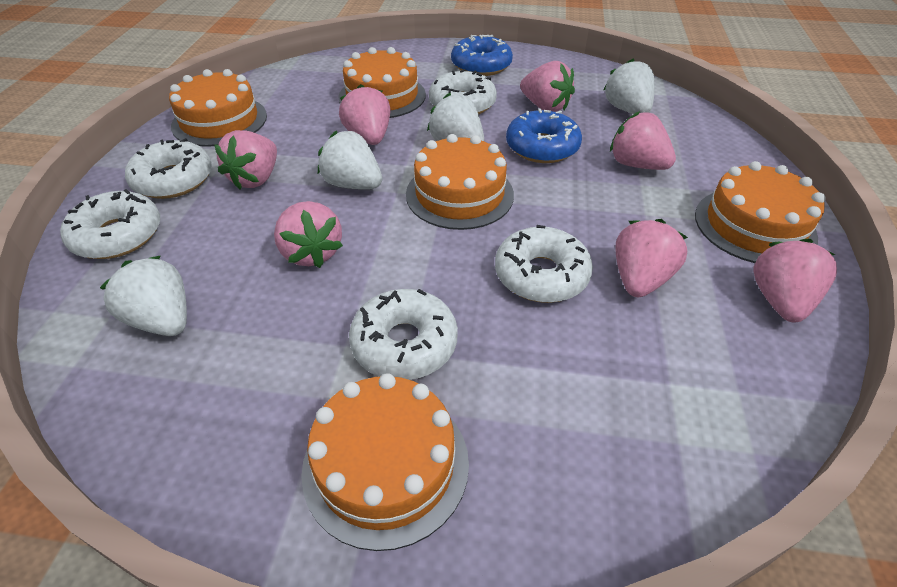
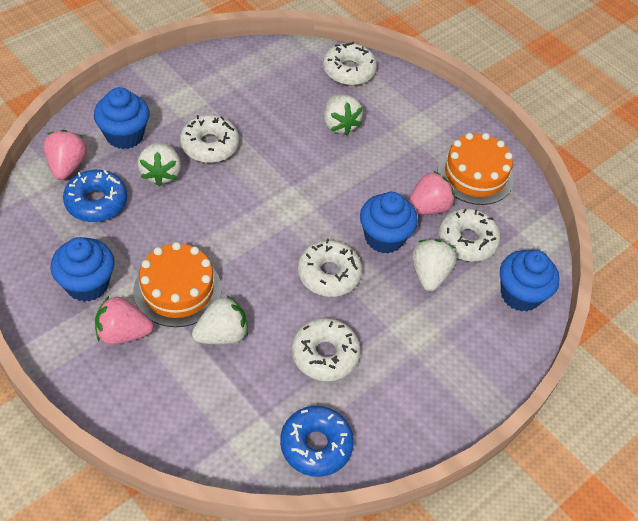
blue cupcake: none = 0 -> [50,237,115,302] [94,87,149,149] [360,192,418,253] [500,250,560,312] = 4
orange cake: [169,69,267,147] [301,373,469,551] [338,47,426,118] [406,134,514,230] [695,161,826,263] = 5 -> [134,242,222,327] [437,133,514,205] = 2
pink strawberry: [214,130,277,190] [274,201,343,268] [339,84,390,145] [520,61,575,112] [610,111,676,170] [616,219,688,297] [753,239,837,322] = 7 -> [43,130,87,180] [95,296,153,345] [408,171,455,215] = 3

